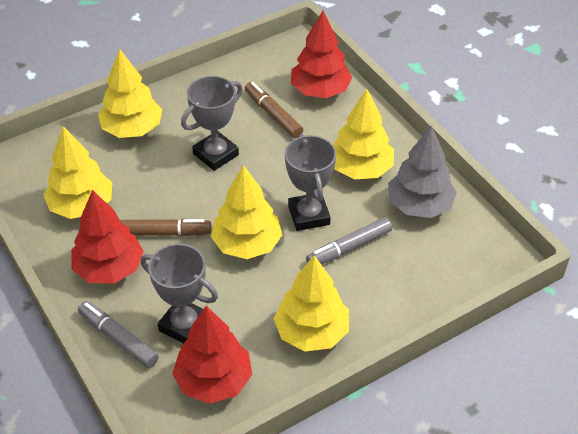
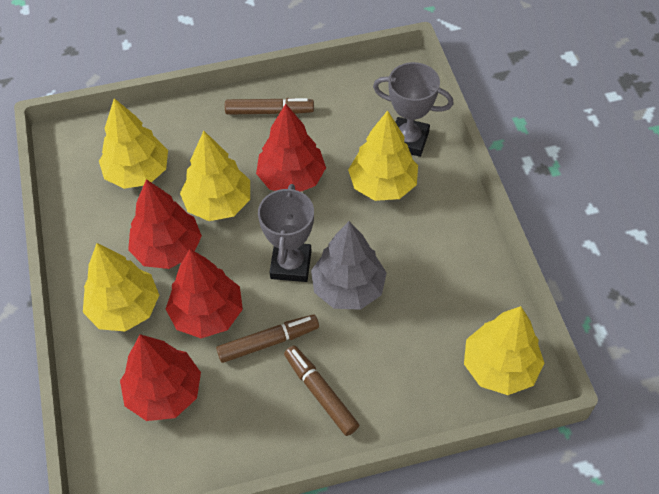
brown marker: [119,219,211,236] [245,82,303,138] = 2 -> [216,315,319,363] [225,98,314,115] [284,345,359,436] = 3
grey marker: [78,301,159,368] [306,217,392,264] = 2 -> none = 0
grey trophy: [141,244,218,343] [181,76,243,171] [285,134,336,231] = 3 -> [258,184,314,282] [373,62,454,157] = 2
red tree: [71,190,144,284] [172,306,252,404] [291,11,352,98] = 3 -> [120,334,201,421] [128,179,202,269] [166,249,243,338] [256,104,326,192] = 4

